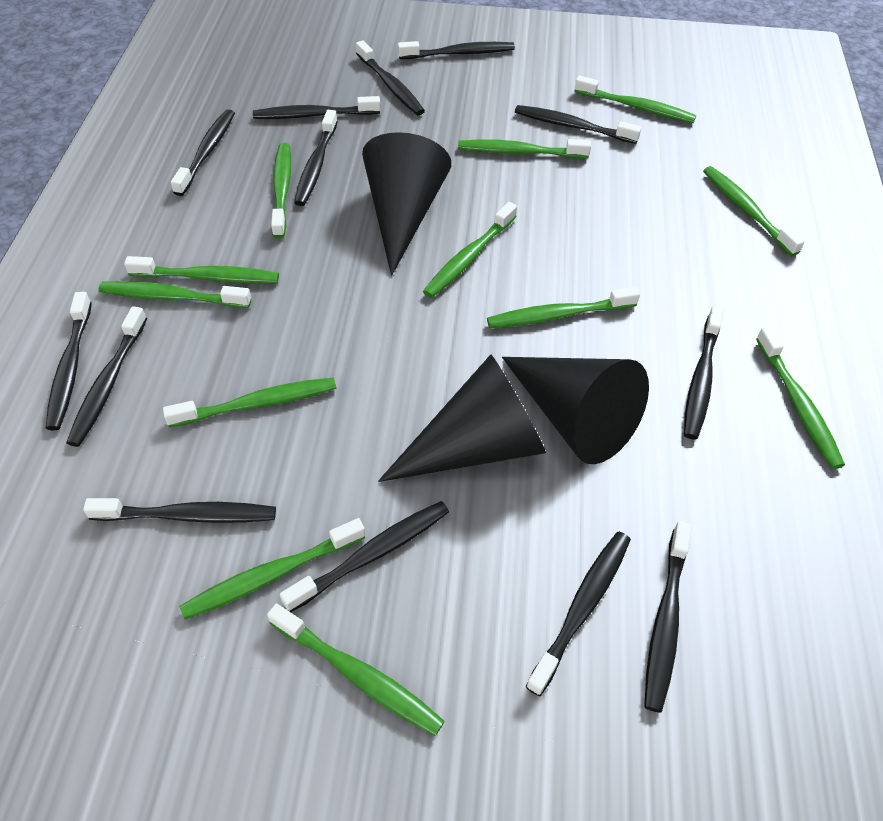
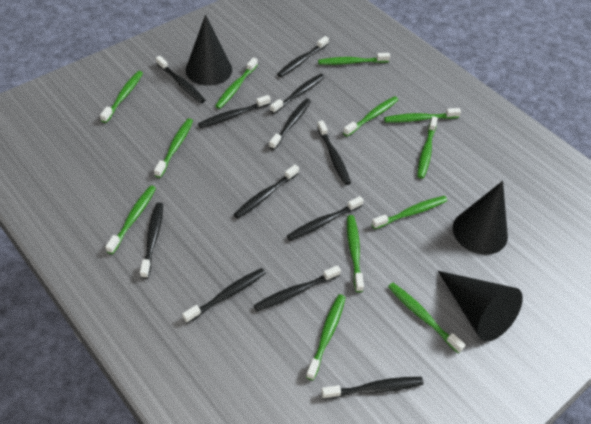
black toothbrush: [46,292,92,430] [66,307,147,447] [83,498,276,523] [171,109,235,196] [253,96,380,119] [280,501,449,612] [294,110,338,206] [356,40,425,115] [398,41,515,59] [515,105,642,144] [526,532,631,696] [644,521,692,713] [684,306,724,439] = 13 -> [140,202,163,279] [156,56,205,103] [182,268,266,323] [198,95,271,128] [233,165,299,219] [254,265,341,311] [269,98,311,150] [270,74,325,114] [277,36,329,77] [287,196,364,241] [317,121,351,185] [321,377,424,399] = 12

